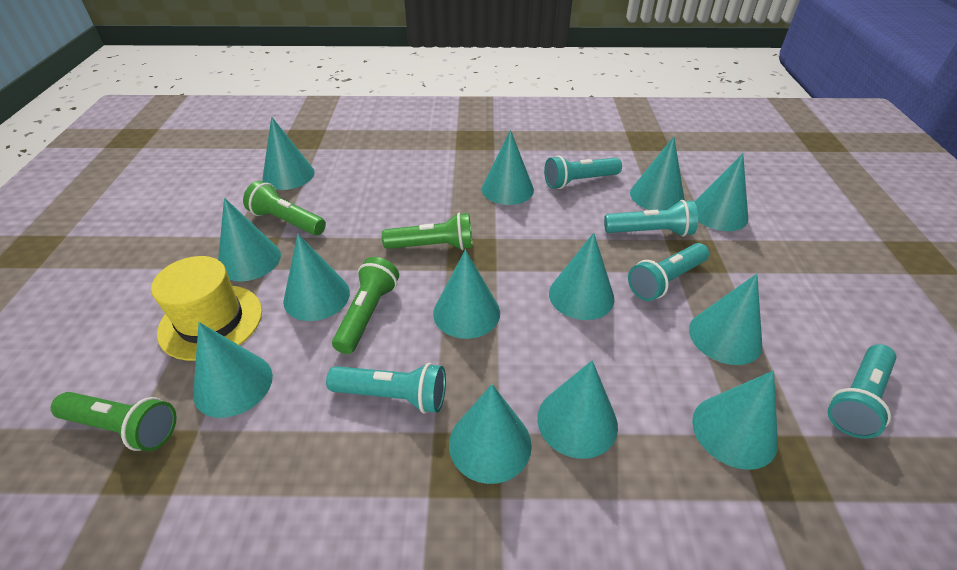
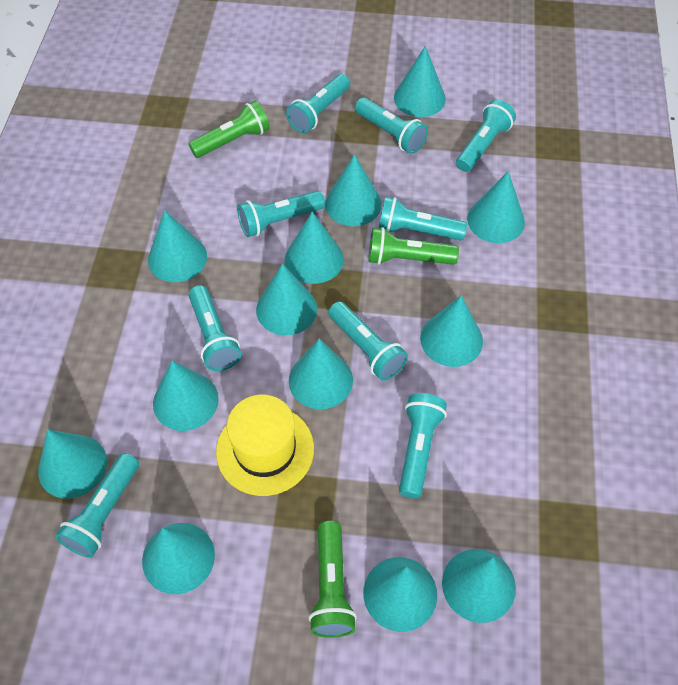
green flashlight: [51,392,177,451] [243,181,326,235] [332,257,399,354] [382,213,473,250] = 4 -> [189,100,270,158] [309,521,357,638] [368,227,459,265] = 3
turquoise flashlight: [326,363,446,413] [544,155,622,189] [604,200,698,237] [628,243,709,301] [828,344,896,439] = 5 -> [55,453,139,558] [189,285,241,371] [237,191,325,237] [286,74,350,133] [328,301,408,381] [355,98,428,154] [379,197,467,241] [399,393,447,499] [456,100,516,172] = 9

